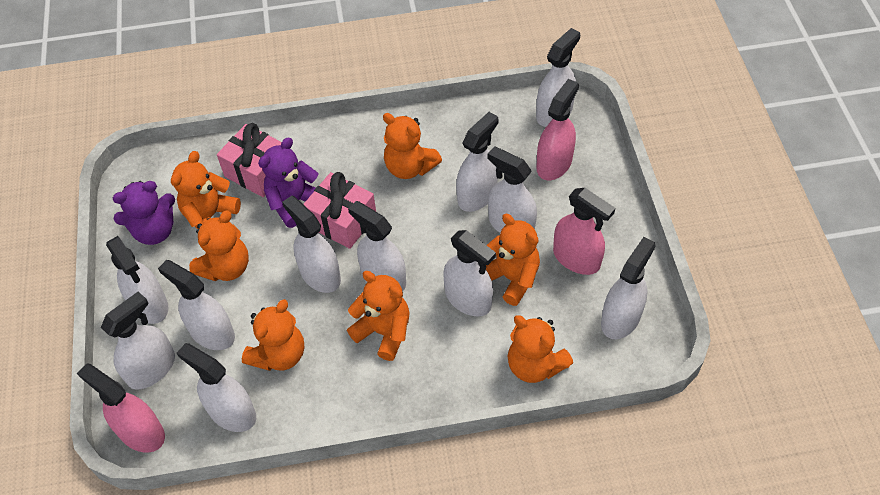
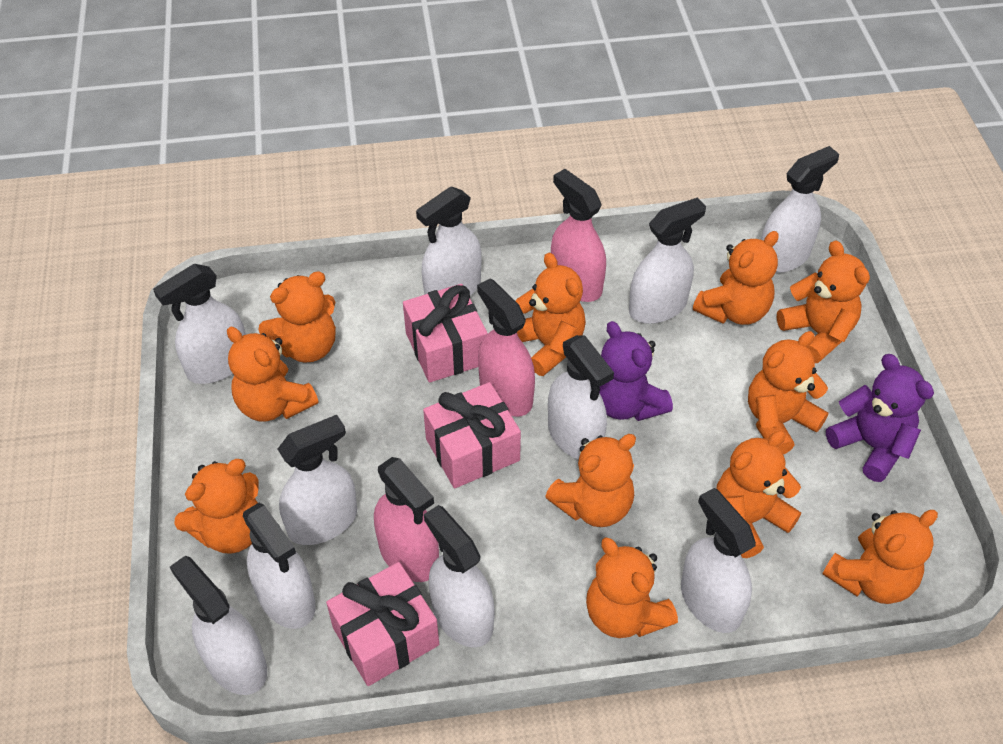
orange teddy bear: [171,151,241,229] [189,211,249,281] [242,299,304,371] [347,271,410,361] [383,113,442,179] [486,214,540,306] [508,315,573,383] = 7 -> [174,459,258,554] [227,327,318,421] [258,271,336,363] [516,253,586,376] [545,434,636,527] [586,537,678,638] [693,231,779,325] [716,431,801,558] [748,331,828,454] [777,240,870,363] [823,510,938,604] = 11
pink gift: [217,123,282,197] [303,172,376,249] = 2 -> [326,562,439,686] [403,284,488,383] [423,382,521,488] = 3
white spray bottle: [101,292,175,390] [106,236,168,324] [158,260,235,350] [177,343,256,432] [282,196,341,293] [348,201,406,291] [443,230,496,317] [456,112,498,212] [487,146,537,233] [536,28,580,127] [601,237,655,339] = 11 -> [153,264,246,384] [170,556,267,695] [243,503,316,629] [278,415,357,545] [416,186,482,296] [424,505,494,647] [548,335,614,460] [629,197,706,324] [681,488,756,633] [761,146,839,273] = 10

